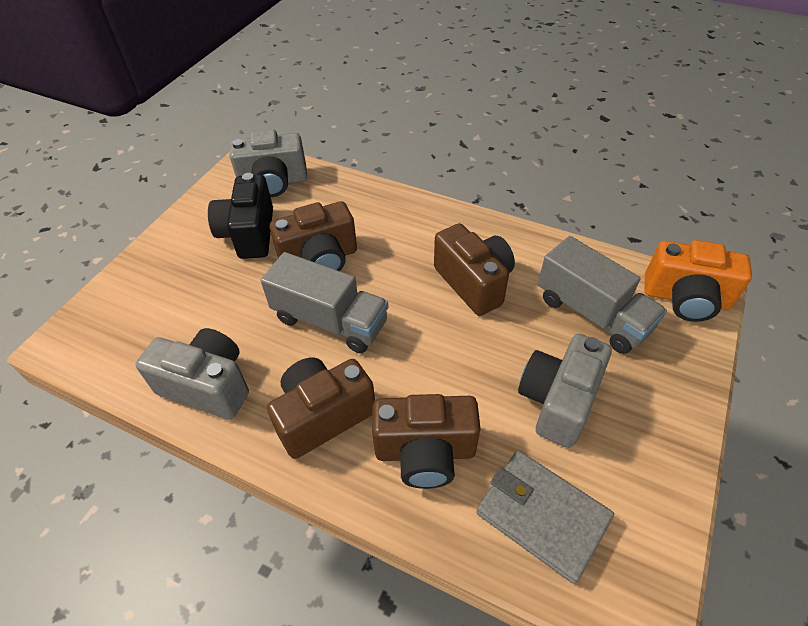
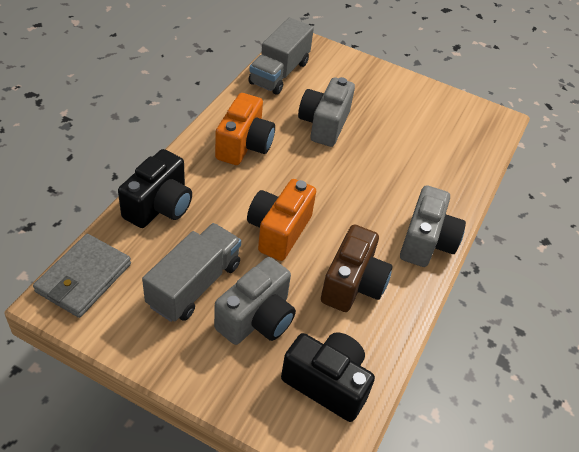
black camera: [208,173,273,259] = 1 -> [118,149,192,228] [281,332,375,422] = 2
brown camera: [267,357,375,459] [270,201,357,271] [372,394,481,489] [434,223,515,316] = 4 -> [321,224,393,312] = 1
orange camera: [645,240,752,322] = 1 -> [215,93,275,165] [247,179,316,261] = 2

